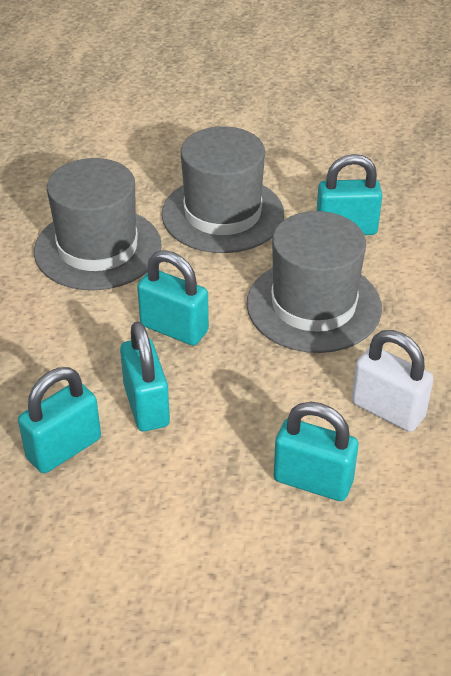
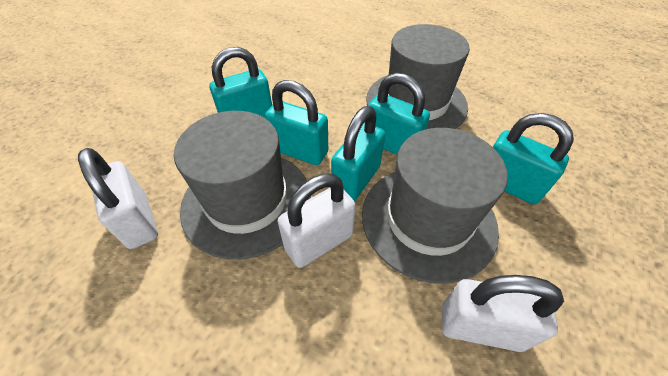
white padlock: [352,330,434,432] = 1 -> [78,148,158,249] [277,174,356,268] [442,275,564,352] = 3

